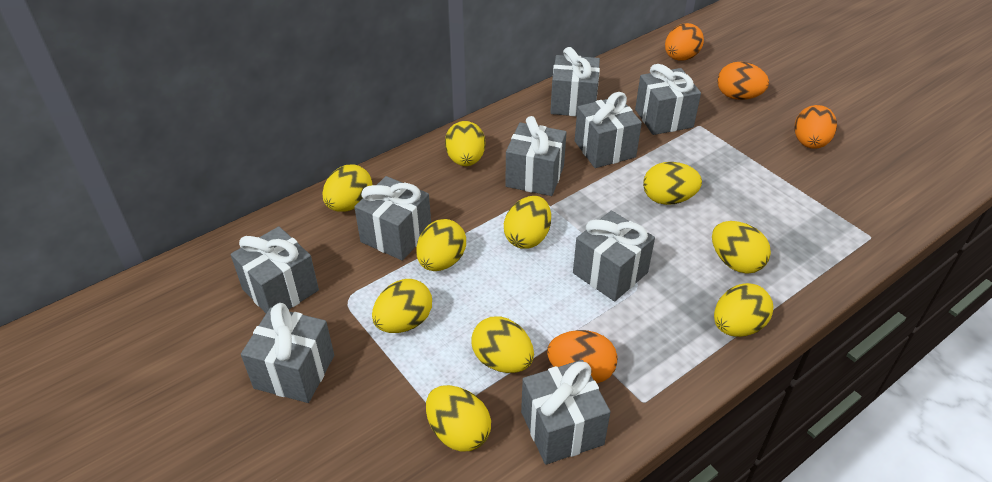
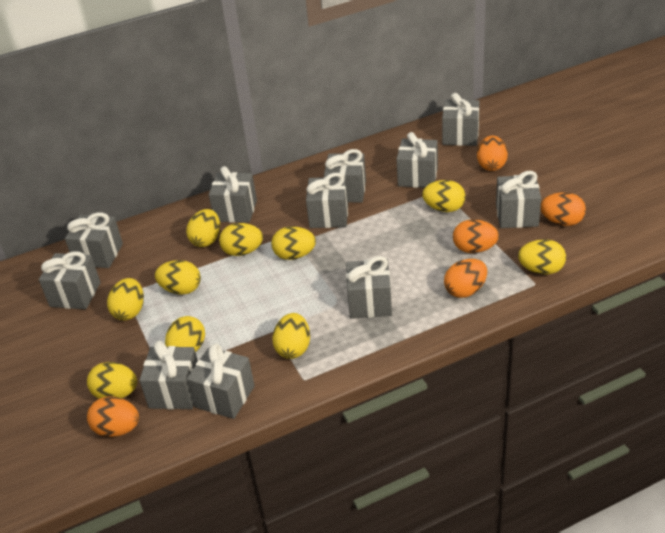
grey gift: [231,226,319,313] [241,303,334,403] [354,176,431,261] [505,116,567,196] [521,360,610,465] [550,47,600,116] [573,211,655,301] [575,92,642,168] [635,64,701,135] = 9 -> [39,251,101,309] [65,212,123,268] [139,340,198,409] [187,343,255,419] [209,166,257,223] [306,173,348,228] [324,149,366,202] [346,256,392,319] [397,132,438,188] [442,93,480,146] [496,171,541,228] = 11
orange egg: [547,330,618,383] [665,23,704,61] [717,62,769,100] [794,105,837,149] = 4 -> [87,396,139,437] [444,259,487,298] [453,219,499,253] [477,135,508,171] [540,192,586,226] = 5

